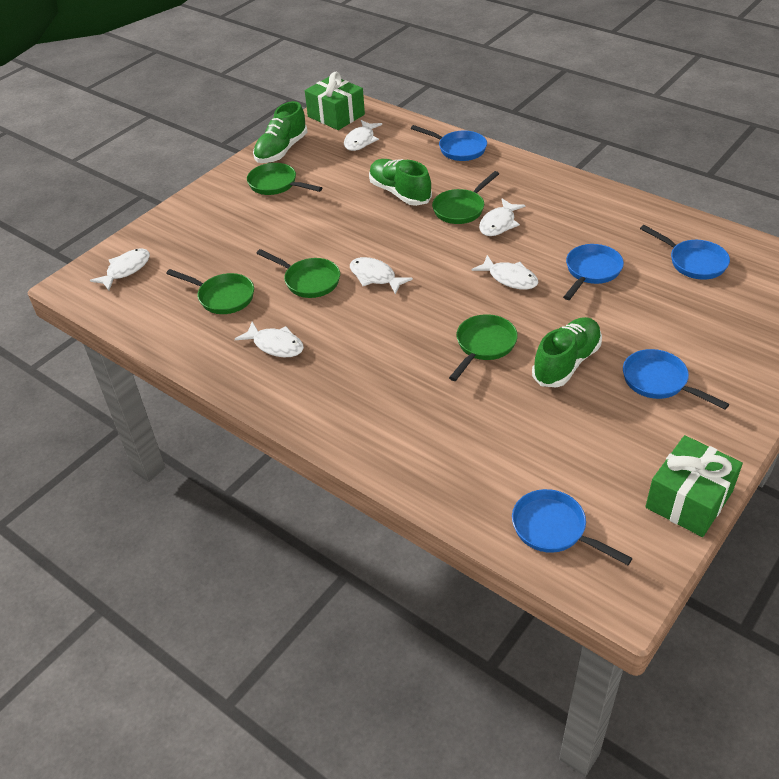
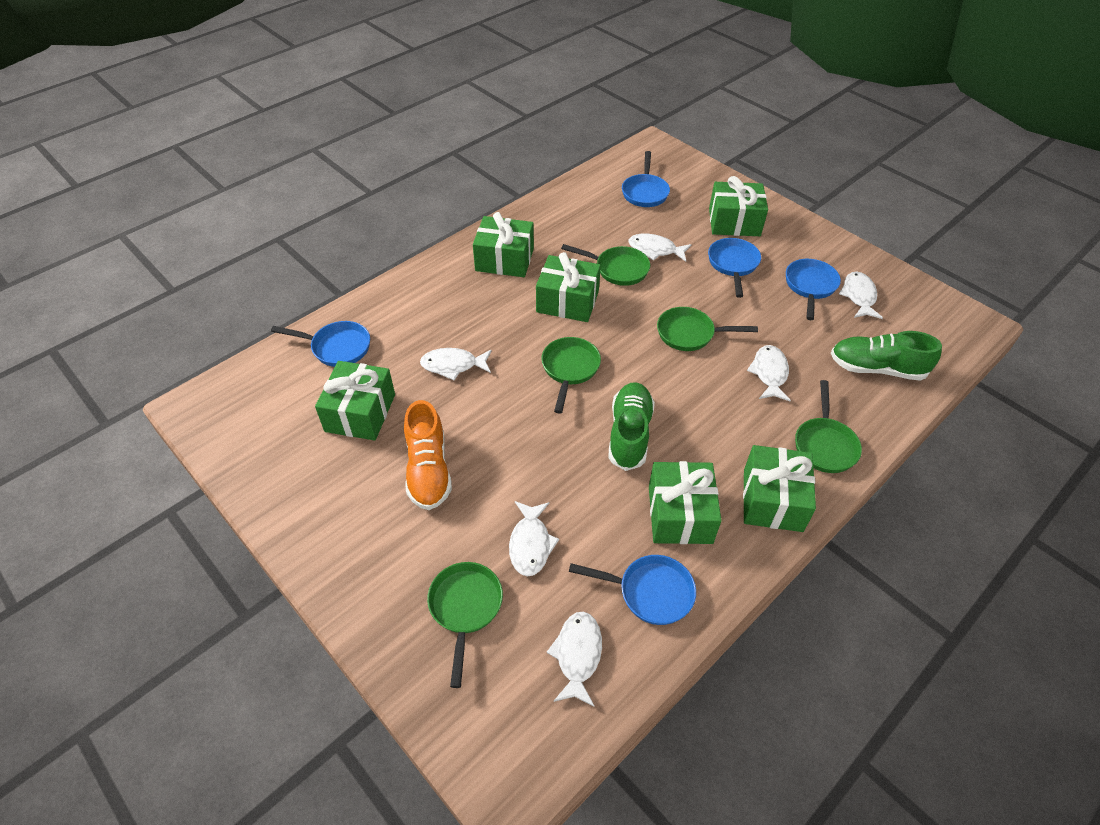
green gift: [305,72,365,130] [645,435,743,537] = 2 -> [315,361,395,441] [473,212,534,277] [536,252,601,322] [649,461,722,544] [709,176,768,236] [743,445,816,532] = 6
green shoe: [253,101,307,163] [369,159,432,206] [532,317,602,387] = 3 -> [608,382,655,471] [831,331,942,381] = 2
orange shoe: none = 0 -> [404,400,452,510] = 1

